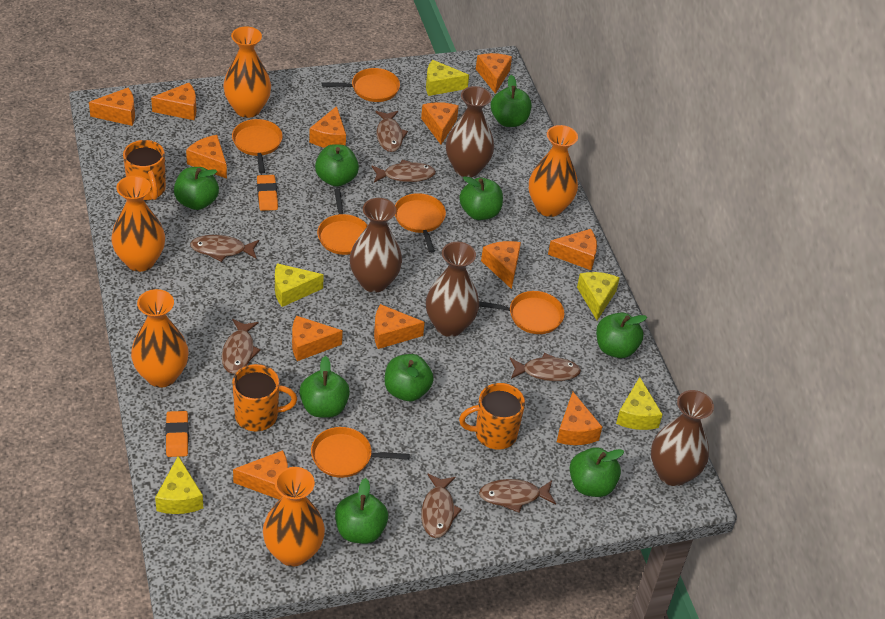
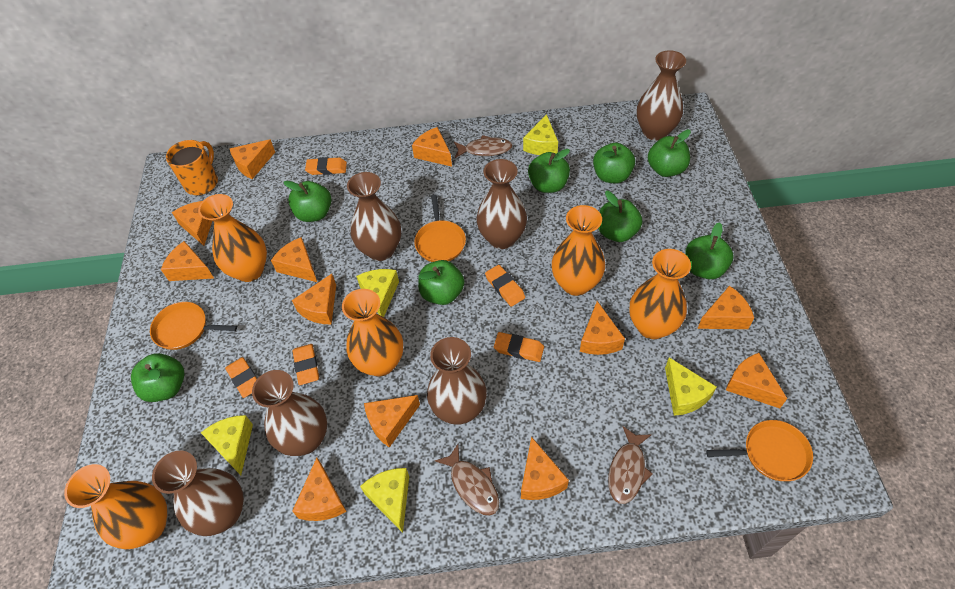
brown fish: [190,235,259,262] [222,319,261,374] [371,160,436,183] [375,111,408,152] [421,474,462,538] [479,479,556,513] [510,353,581,381] = 7 -> [435,444,499,516] [454,135,512,158] [608,426,653,504] = 3
brown vase: [350,198,402,293] [426,242,479,337] [446,86,494,177] [651,390,714,486] = 4 -> [152,451,244,536] [252,370,327,456] [347,172,401,261] [427,337,487,425] [476,159,527,249] [637,50,686,141] = 6
green apple: [174,167,219,210] [300,356,350,418] [315,144,359,187] [335,478,388,544] [385,354,434,401] [459,176,503,220] [491,75,531,127] [569,447,624,497] [596,312,647,358] = 9 -> [131,353,184,402] [283,181,331,222] [418,260,464,305] [528,149,570,193] [593,143,635,183] [598,191,642,242] [648,130,691,177] [685,222,733,279] = 8
orange eraser: [165,411,189,457] [257,175,278,211] = 2 -> [225,357,257,398] [293,344,319,385] [305,157,347,175] [485,265,525,307] [494,332,544,362] = 5
orange mug: [123,140,166,200] [232,364,297,431] [459,383,525,450] = 3 -> [166,140,218,195] = 1
orange pan: [232,119,283,174] [311,427,410,478] [317,188,368,255] [322,68,400,102] [395,193,446,253] [479,291,565,334] = 6 -> [150,302,237,350] [414,194,466,262] [706,420,813,481] = 3

